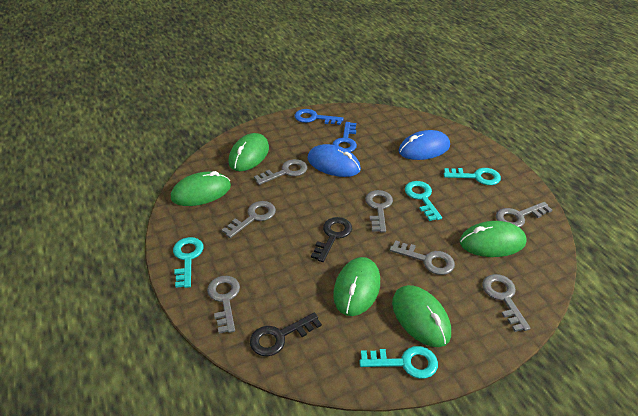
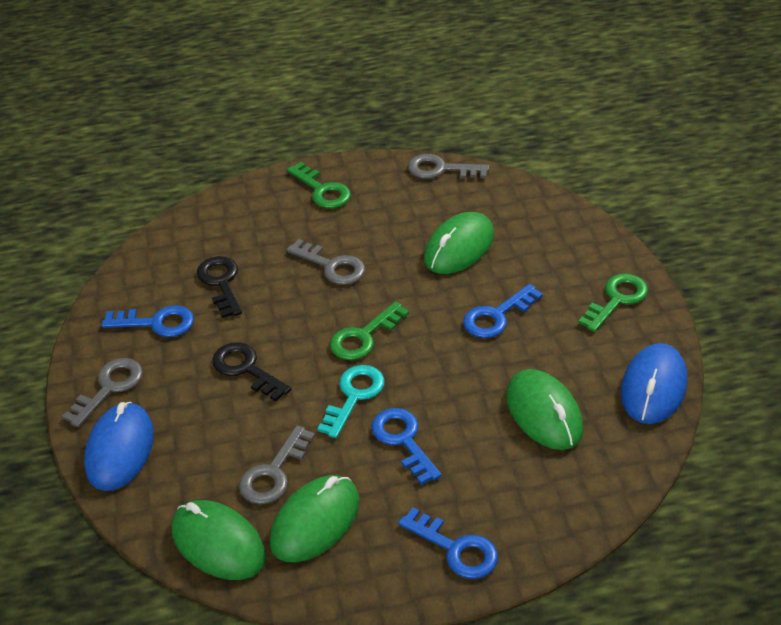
blue key: [295,109,344,125] [332,122,357,152] = 2 -> [101,305,194,337] [371,408,442,485] [398,507,498,579] [463,284,543,338] = 4
green key: none = 0 -> [287,162,351,208] [330,301,409,360] [578,274,648,332] = 3
green mouse: [171,171,231,206] [228,133,269,171] [333,257,380,316] [392,285,451,347] [460,221,527,257] = 5 -> [171,500,266,580] [270,475,359,562] [424,212,494,274] [506,369,583,450] = 4
grey key: [207,276,240,334] [222,201,276,238] [254,159,307,185] [365,190,393,232] [390,240,455,275] [482,274,531,332] [496,202,552,228] = 7 -> [62,358,143,428] [239,425,315,504] [287,239,365,285] [408,154,489,179] = 4
turquoise key: [173,237,204,288] [359,346,438,379] [405,181,442,221] [444,168,501,185] = 4 -> [317,365,385,438] = 1

